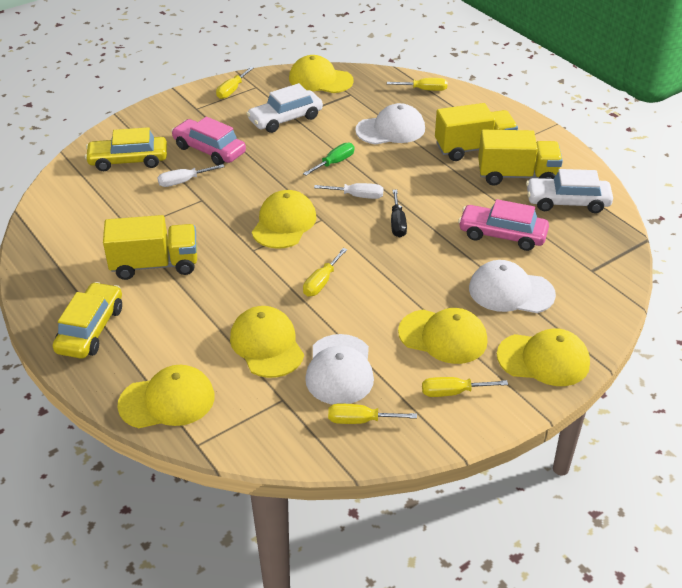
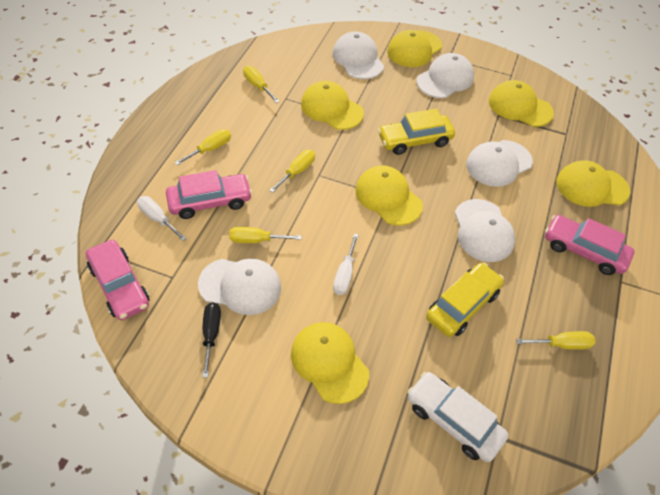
green screwdriver: [303,143,354,176] = 1 -> none = 0
pink car: [171,117,246,165] [458,199,549,251] = 2 -> [86,240,150,320] [166,170,252,219] [545,215,634,275] = 3
white cap: [305,334,374,404] [355,103,425,145] [469,260,556,313] = 3 -> [198,258,281,315] [333,32,384,79] [416,53,474,98] [455,199,515,262] [466,140,533,187] = 5
white car: [246,83,323,133] [526,169,613,213] = 2 -> [407,372,508,462] = 1
yellow truck: [103,215,197,280] [435,103,518,161] [478,130,563,186] = 3 -> none = 0

